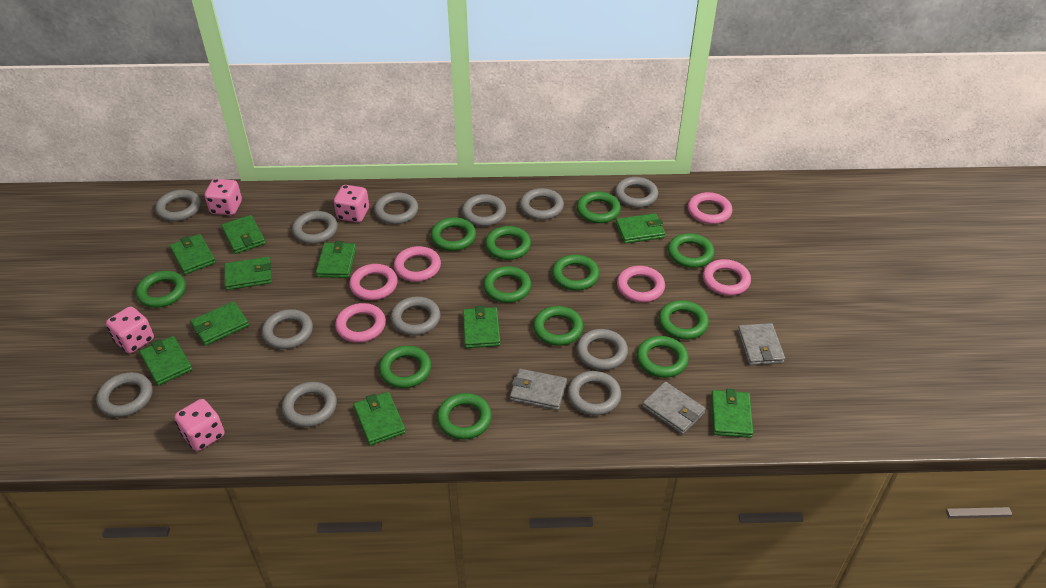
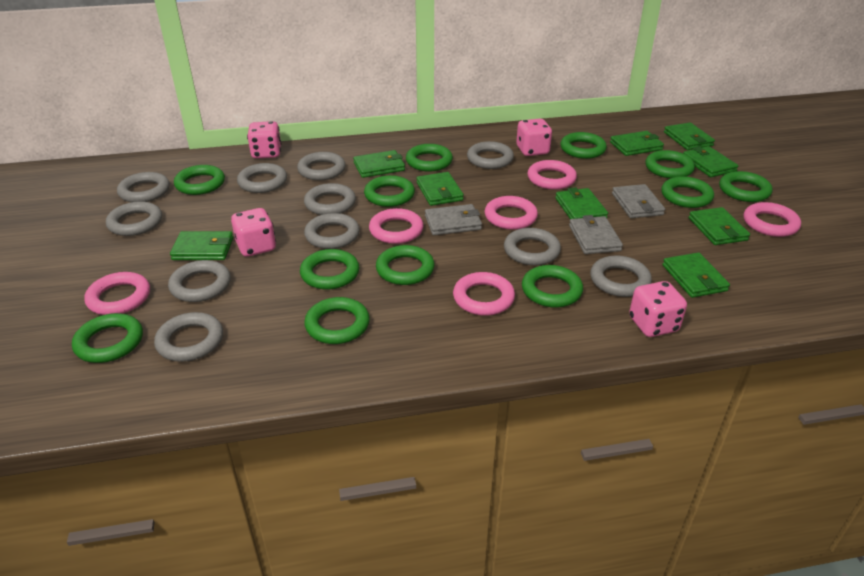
green wallet: [139,336,192,386] [170,234,216,275] [191,301,249,346] [221,215,266,254] [224,257,272,290] [316,241,356,278] [353,392,406,445] [463,306,500,348] [616,213,665,244] [711,389,753,438] = 10 -> [170,231,233,260] [353,150,405,178] [417,172,464,206] [555,187,608,219] [610,131,664,156] [662,252,730,298] [664,123,715,150] [683,146,738,177] [689,207,750,245] = 9
grey ring: [96,372,153,417] [155,190,201,221] [262,309,313,349] [282,382,337,427] [292,211,338,244] [374,192,418,224] [391,297,441,335] [462,194,506,226] [520,188,564,220] [568,371,621,416] [577,329,628,370] [615,177,658,208] = 12 -> [106,201,162,236] [117,172,170,202] [154,312,223,362] [168,260,231,302] [237,163,287,193] [297,152,346,180] [304,183,356,215] [304,213,360,249] [467,141,514,169] [504,228,561,266] [590,255,652,297] = 11

